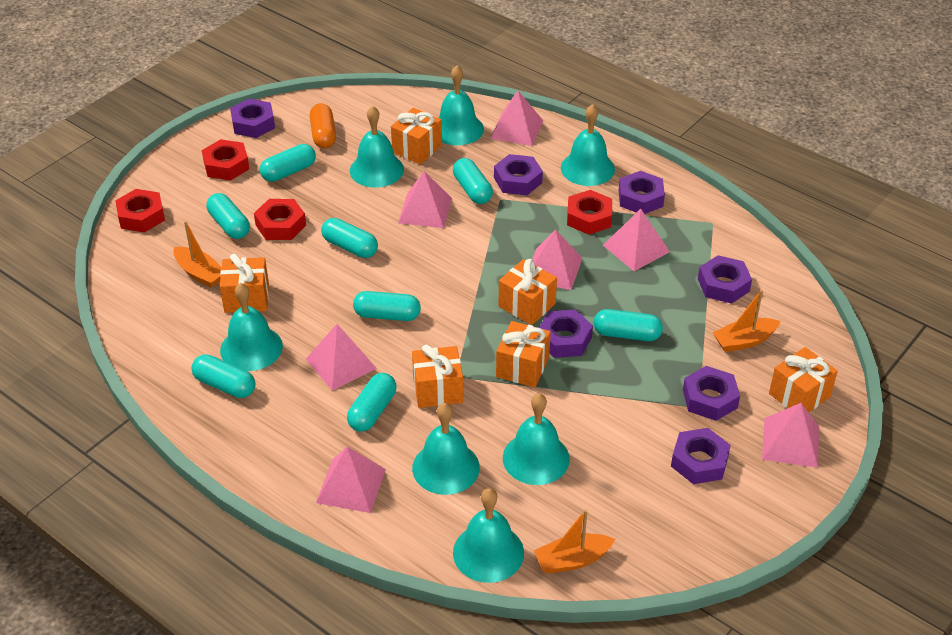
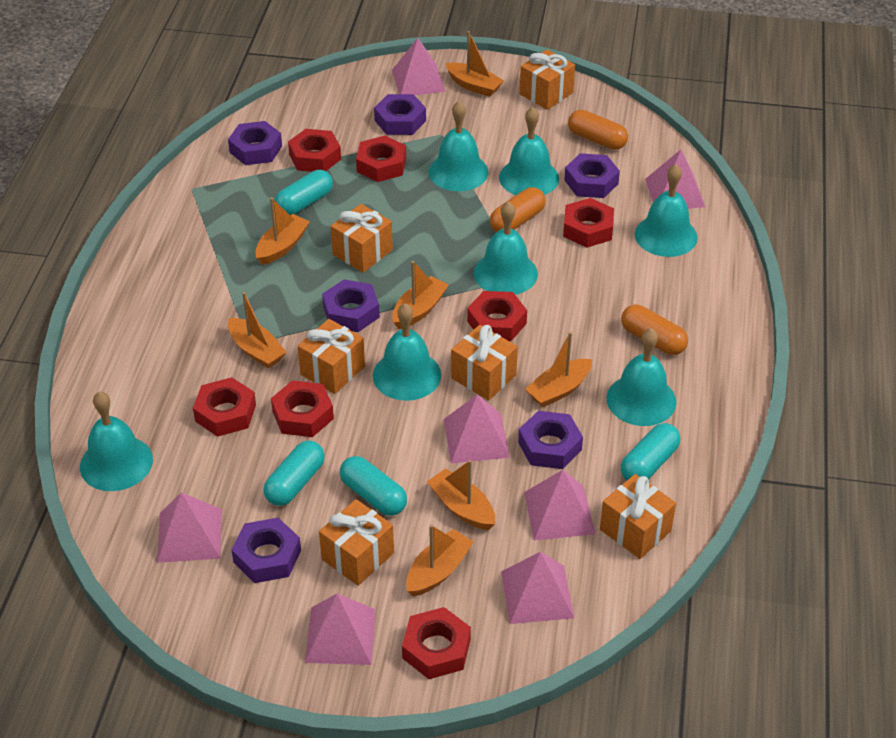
orange boat: [173,221,222,288] [534,509,615,574] [712,290,781,352] = 3 -> [228,292,287,369] [255,197,310,265] [392,261,449,329] [406,524,474,596] [427,460,495,530] [445,31,504,97] [525,332,592,407] = 7
orange capsule: [310,103,336,148] = 1 -> [490,187,546,232] [568,110,628,150] [621,304,688,355] = 3
purple nut: [230,99,275,138] [494,154,543,195] [539,310,593,358] [619,171,665,214] [671,428,731,484] [683,366,740,421] [698,255,752,304] = 7 -> [228,121,282,165] [231,518,301,583] [322,279,380,332] [374,94,426,135] [518,411,583,469] [564,153,620,198] = 6
red nut: [115,189,165,233] [202,139,249,180] [254,199,306,240] [567,190,612,235] = 4 -> [193,377,256,437] [271,380,334,437] [288,129,341,172] [356,136,406,182] [402,607,471,679] [467,291,527,341] [563,198,614,248] = 7
turquoise capsule: [191,354,256,398] [206,193,250,239] [260,144,316,182] [321,218,378,258] [347,373,397,431] [353,291,421,321] [453,158,493,204] [594,309,663,341] = 8 -> [263,441,325,506] [275,170,333,215] [340,456,407,516] [621,423,681,480] = 4

